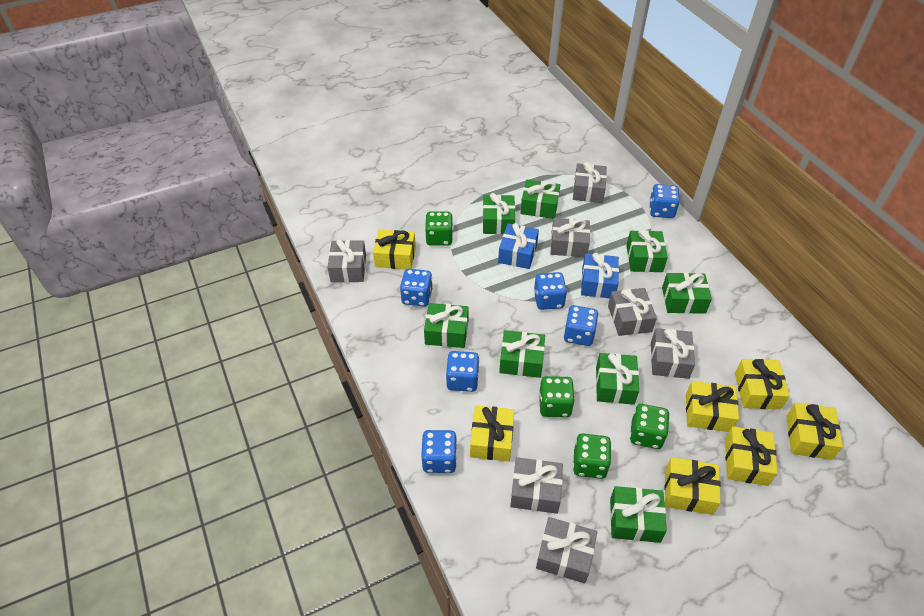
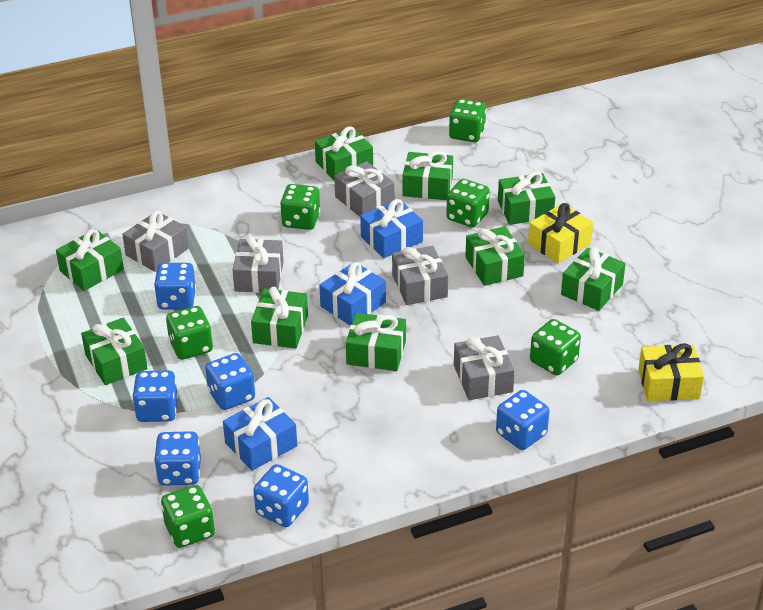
blue gift: [498,223,539,269] [581,253,619,298] = 2 -> [223,397,297,471] [319,262,386,326] [360,199,423,258] = 3
green dice: [425,212,453,246] [539,376,575,417] [573,433,611,479] [630,404,669,449] = 4 -> [161,485,215,548] [166,306,213,360] [280,184,320,230] [446,179,490,228] [449,99,486,142] [530,319,581,375] = 6
green gift: [424,303,469,348] [483,193,515,234] [499,330,545,378] [521,180,560,219] [596,353,639,405] [610,486,667,543] [626,229,668,272] [662,273,712,314] = 8 -> [56,229,124,291] [81,318,148,385] [251,287,308,349] [315,126,373,181] [346,313,406,371] [402,151,453,200] [465,226,525,286] [498,171,555,225] [561,247,626,311] = 9
grey gift: [328,239,366,283] [510,457,563,514] [536,517,597,584] [551,218,590,257] [573,162,607,203] [608,288,657,336] [651,328,695,379] = 7 -> [122,211,189,272] [233,236,283,293] [334,161,394,217] [392,246,448,305] [454,335,515,400] = 5
yellow gift: [373,230,416,269] [470,405,514,461] [664,457,721,515] [686,381,739,432] [725,426,778,486] [735,359,790,409] [786,403,843,460] = 7 -> [528,203,593,263] [638,343,704,401] = 2

